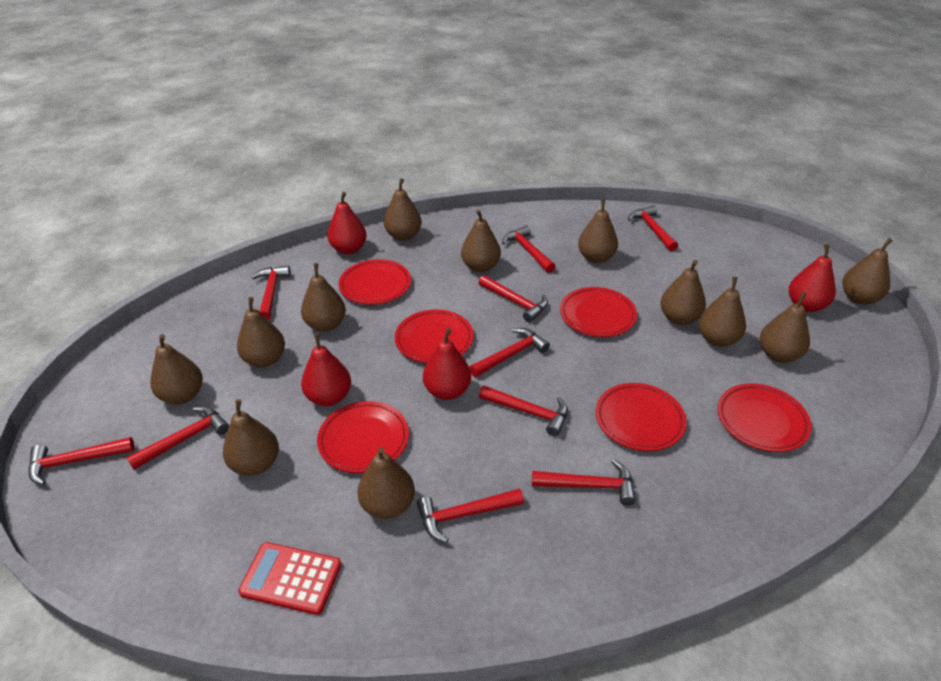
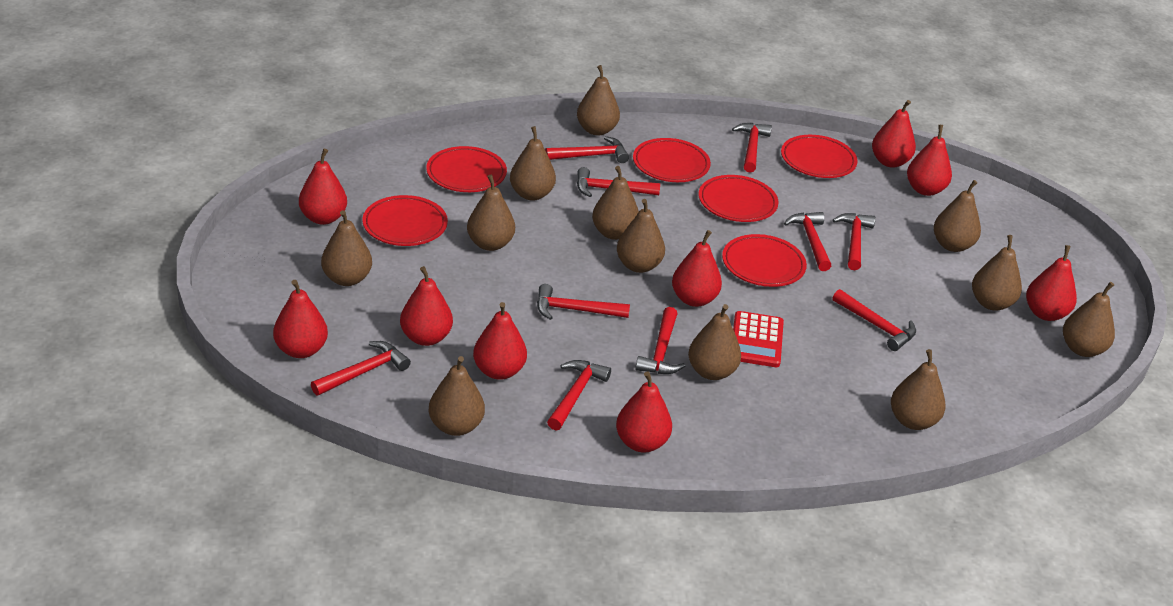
red pear: [301,333,351,406] [327,192,367,254] [423,328,471,400] [789,244,836,312] = 4 -> [273,280,328,358] [299,148,347,225] [400,266,453,346] [473,302,527,380] [616,371,672,453] [672,230,722,307] [872,100,916,168] [907,125,952,196] [1026,245,1077,321] = 9

